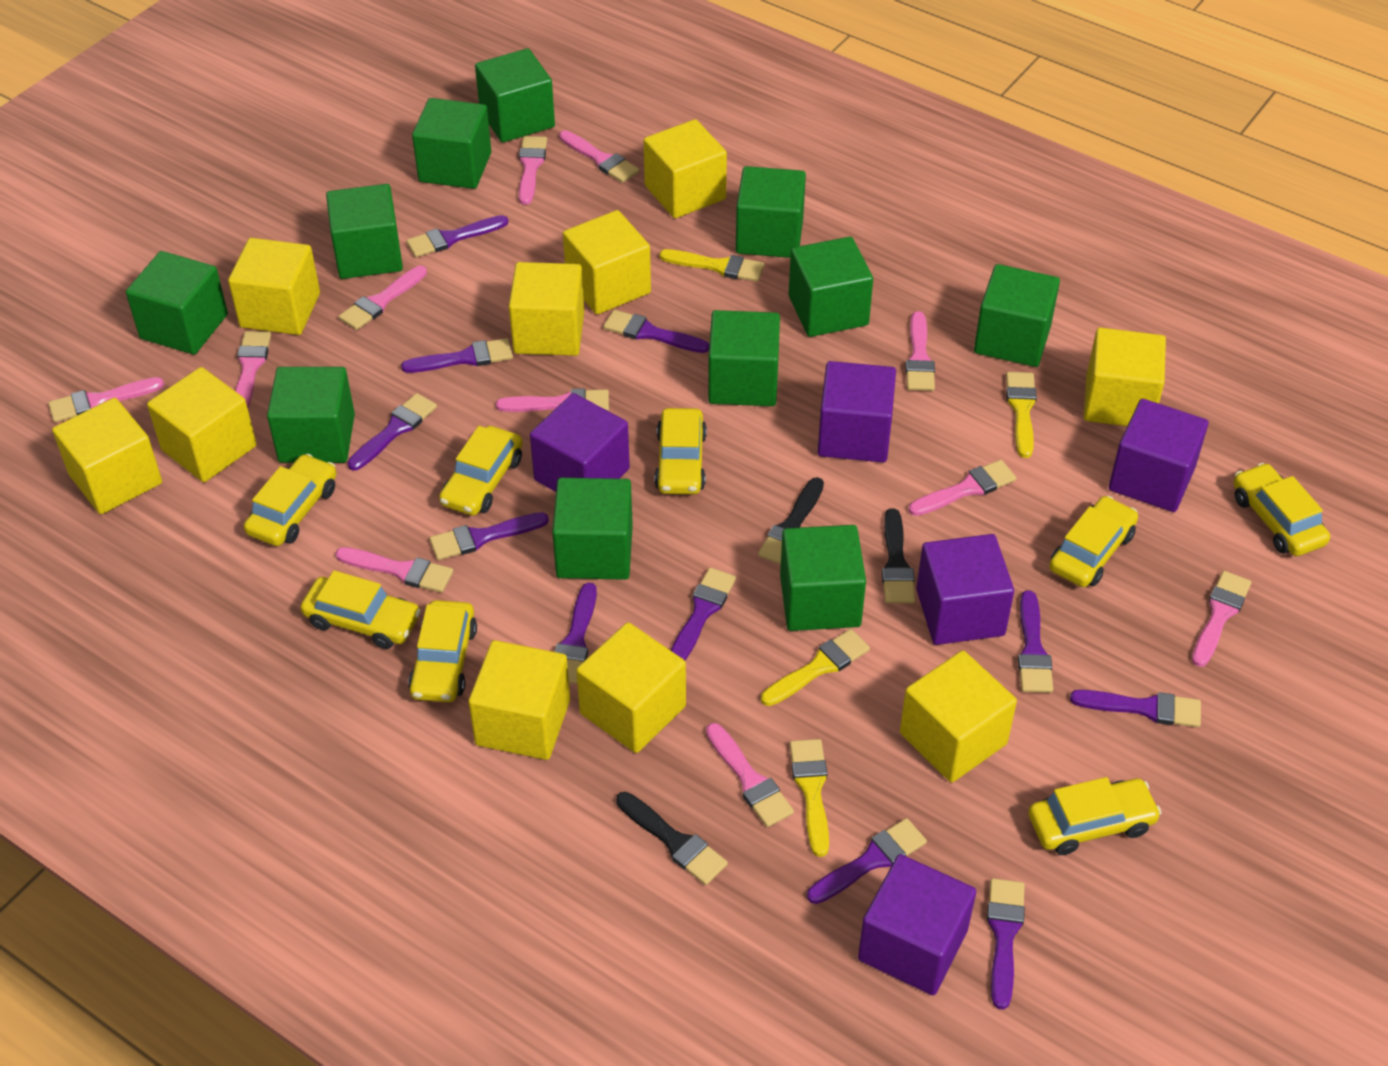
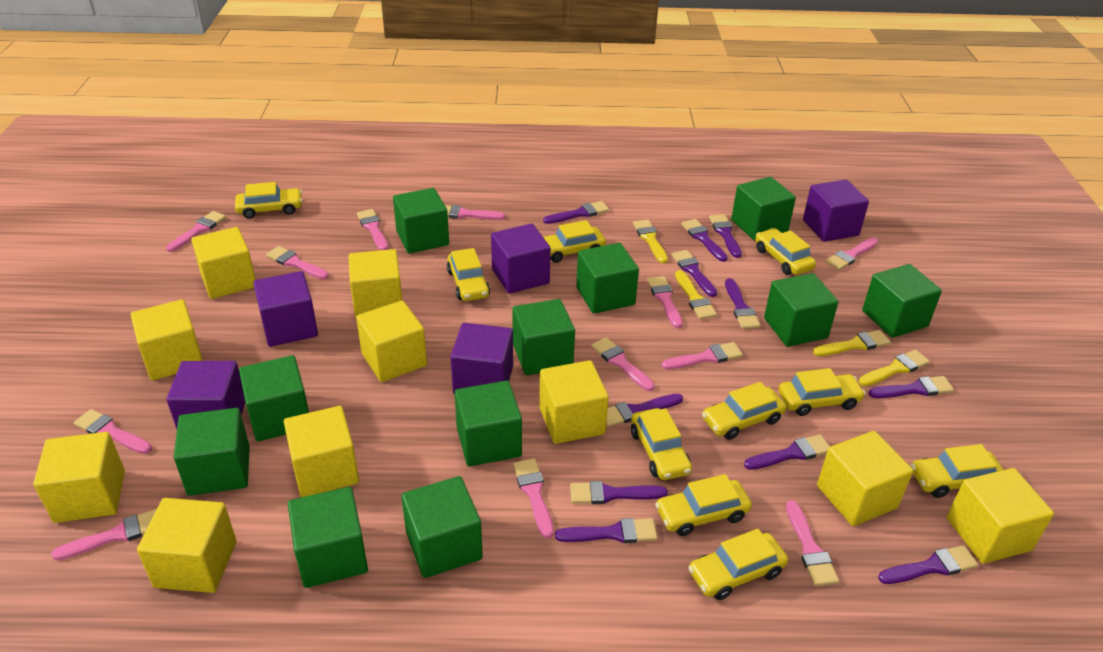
black brush: [616,792,728,885] [758,477,824,565] [882,508,915,603] = 3 -> none = 0
pink brush: [48,377,164,422] [235,331,271,408] [335,547,453,593] [339,266,427,330] [496,388,609,412] [519,136,547,205] [559,130,639,183] [706,723,794,827] [906,311,935,391] [908,460,1016,516] [1192,571,1251,667] = 11 -> [51,509,157,560] [74,409,152,454] [166,211,226,252] [266,246,329,279] [357,209,388,250] [445,205,505,220] [513,458,554,538] [591,337,655,391] [647,276,683,328] [662,342,743,370] [786,500,839,586] [825,238,878,270] = 12
yellow car: [244,454,337,546] [301,570,421,649] [408,600,477,702] [439,426,523,516] [654,408,707,494] [1028,777,1161,855] [1049,496,1138,587] [1233,463,1330,556] = 8 -> [235,182,303,219] [447,248,490,301] [543,220,606,263] [631,408,692,480] [655,474,752,536] [688,529,788,600] [702,382,786,440] [755,228,816,275] [778,368,865,416] [911,444,1004,498] = 10

